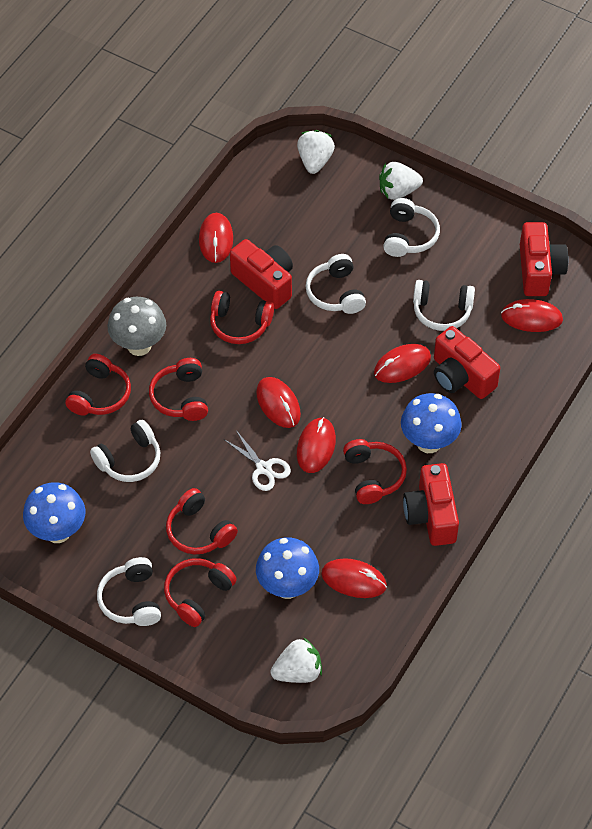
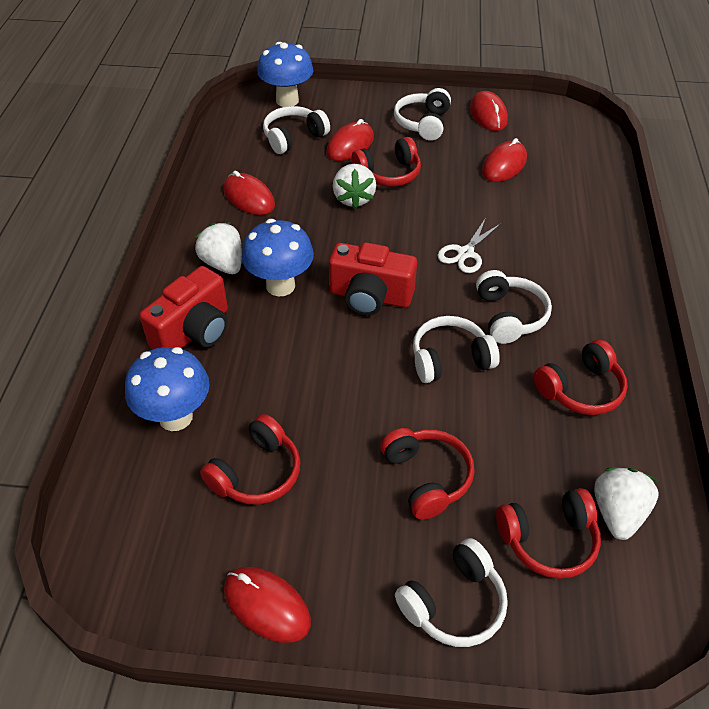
grey mushroom: [107,297,166,356] = 1 -> none = 0
red camera: [230,239,293,309] [403,463,459,546] [434,326,500,399] [520,222,568,296] = 4 -> [140,266,228,349] [329,242,417,316] = 2
red headphones: [65,354,131,416] [149,358,208,421] [164,558,237,627] [166,488,238,554] [210,291,274,344] [343,439,407,504] = 6 -> [200,414,301,504] [352,137,421,187] [380,428,475,520] [496,488,601,579] [534,339,628,415] = 5
red mouse: [199,213,233,263] [256,377,301,428] [297,417,336,473] [321,558,387,598] [374,344,431,383] [501,299,563,332] = 6 -> [223,171,275,215] [224,567,311,643] [326,119,374,161] [470,91,508,131] [482,138,527,182] = 5

